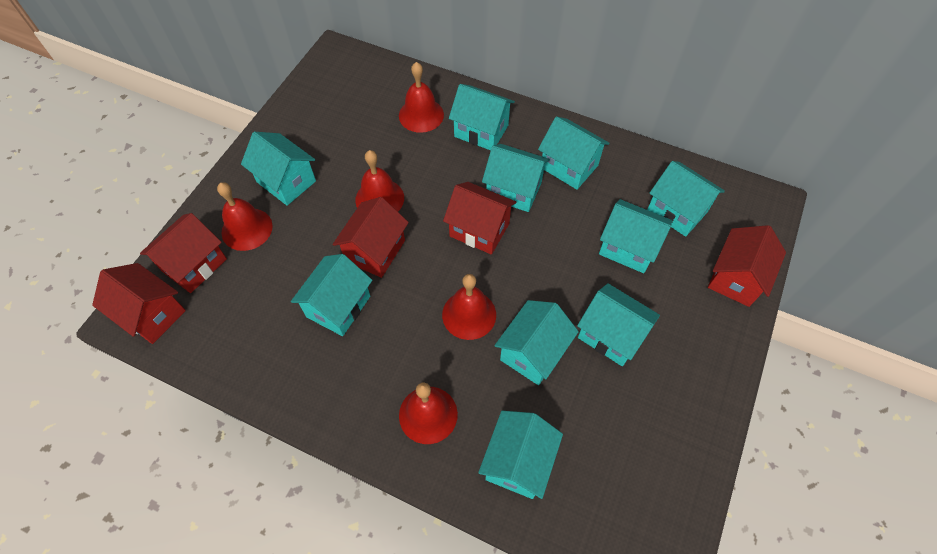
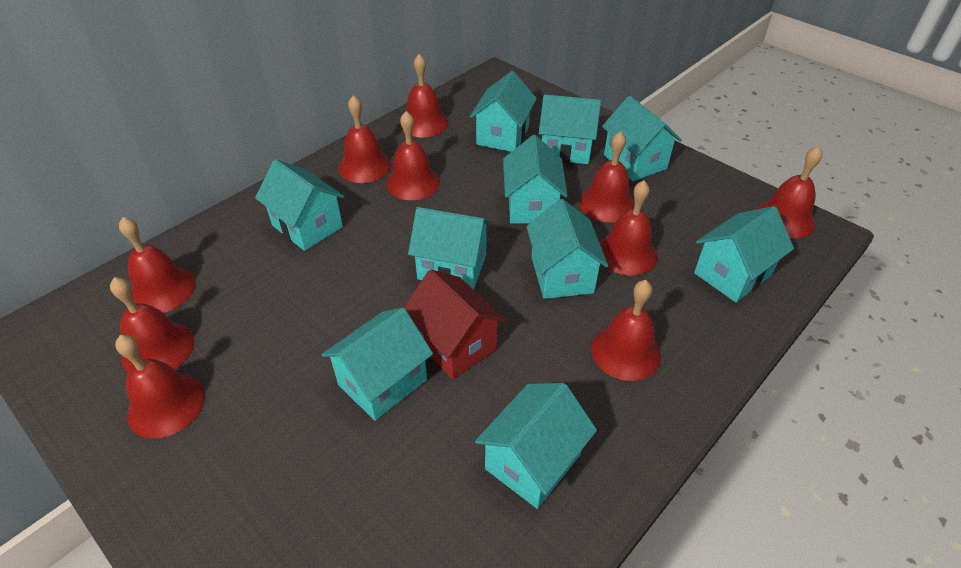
red bell: [217,182,273,251] [355,150,404,212] [399,62,444,133] [399,382,458,444] [442,274,496,340] = 5 -> [110,277,194,373] [115,335,205,438] [119,217,196,313] [338,95,391,183] [386,111,440,200] [400,54,449,138] [579,131,635,223] [591,280,661,381] [599,180,658,275] [756,146,822,239] = 10
red house: [92,263,186,344] [140,213,227,293] [332,197,409,278] [443,182,517,255] [708,225,786,307] = 5 -> [404,269,507,379] = 1

